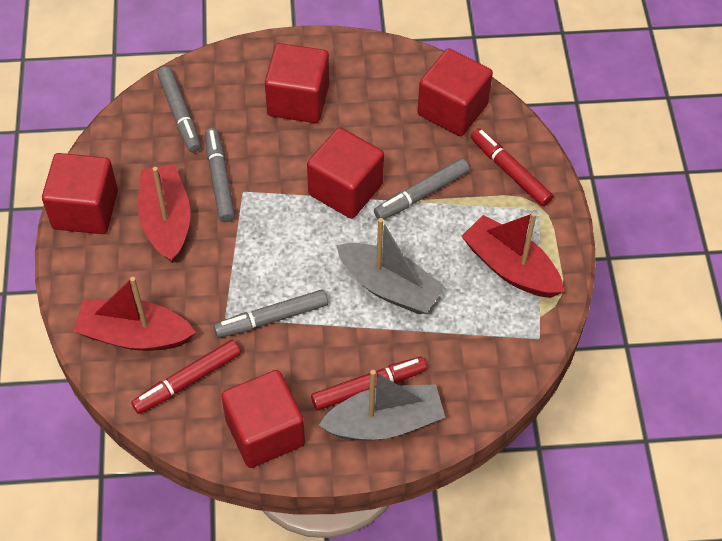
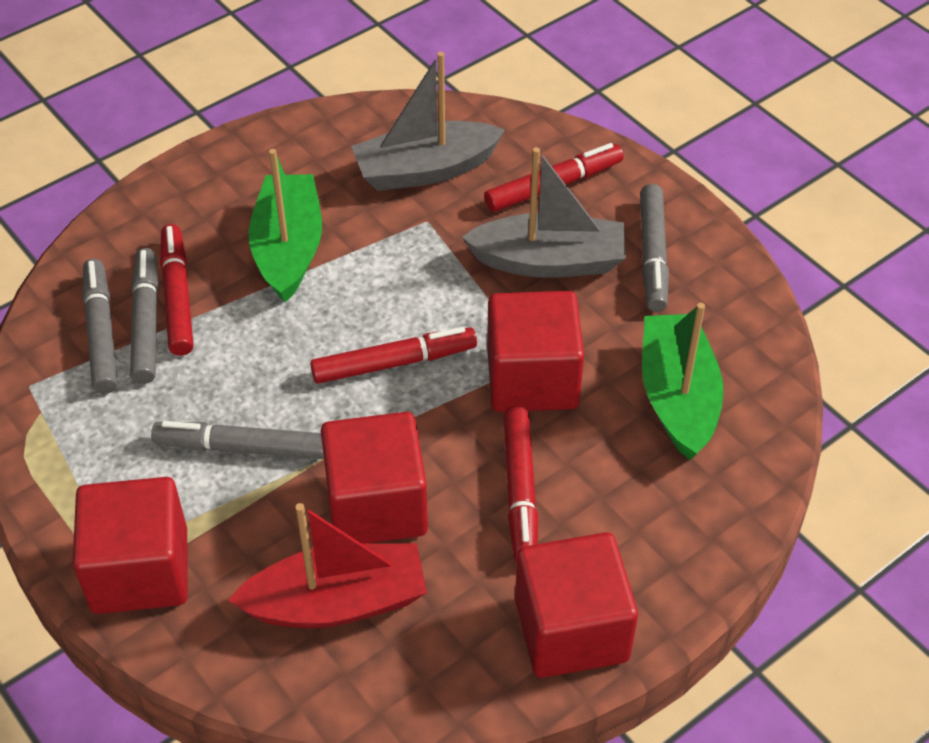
green boat: none = 0 -> [248,149,322,302] [642,303,724,460] = 2
red boat: [73,277,196,351] [138,164,190,263] [461,212,564,298] = 3 -> [228,503,427,628] = 1
red cube: [42,153,118,234] [221,370,305,468] [265,43,329,123] [307,127,384,219] [417,48,493,136] = 5 -> [73,477,188,614] [321,412,428,544] [487,291,584,412] [515,532,638,678] = 4
red marker: [131,340,241,414] [311,357,427,410] [471,128,553,206] = 3 -> [160,224,194,356] [310,327,477,384] [484,143,624,212] [503,406,538,563] = 4

